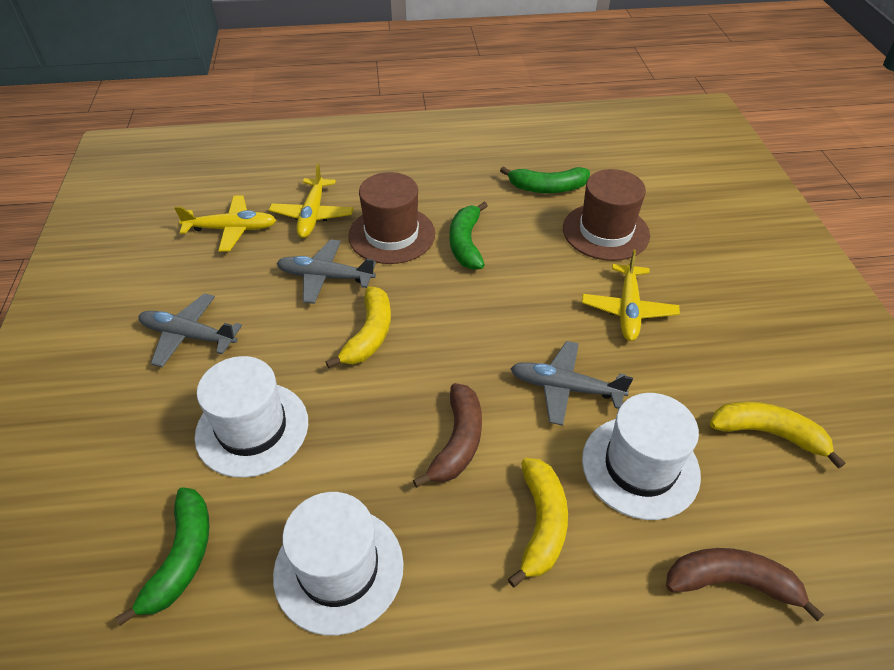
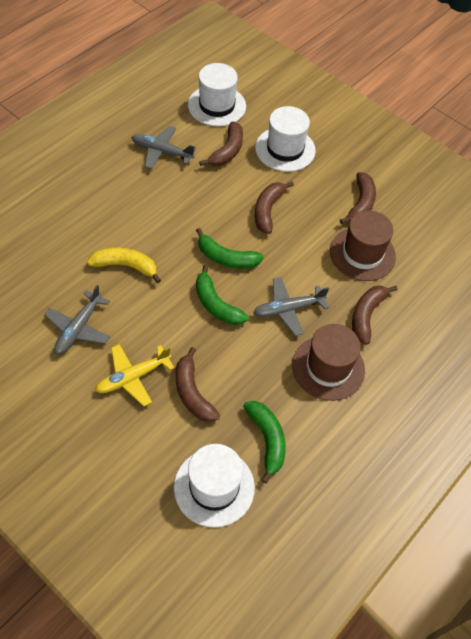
brown banana: [413,383,482,488] [666,548,824,621] = 2 -> [176,347,220,422] [199,121,243,166] [255,181,294,234] [340,172,376,224] [352,286,397,345] = 5
yellow banana: [326,287,391,368] [508,458,568,587] [710,402,845,469] = 3 -> [87,248,161,283] = 1
yellow plane: [174,195,276,252] [269,163,353,238] [582,249,680,341] = 3 -> [95,344,174,406] = 1

